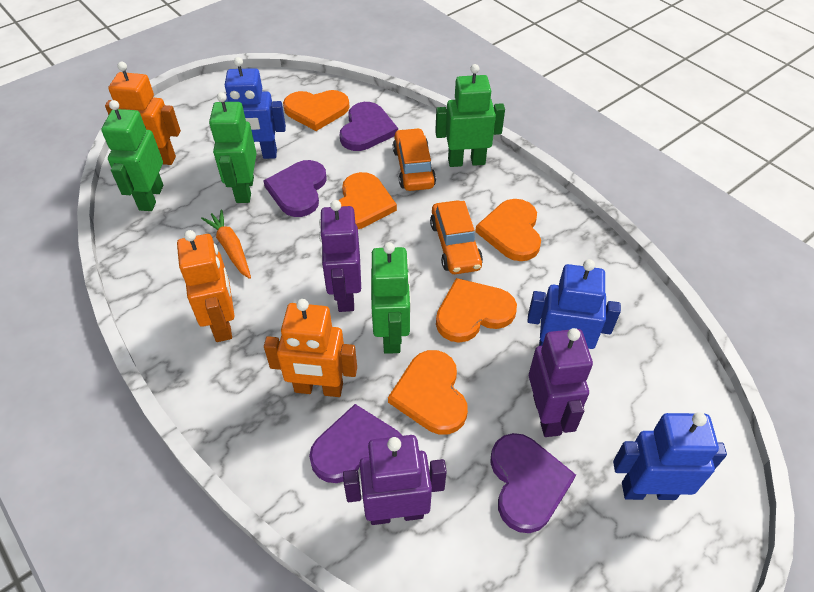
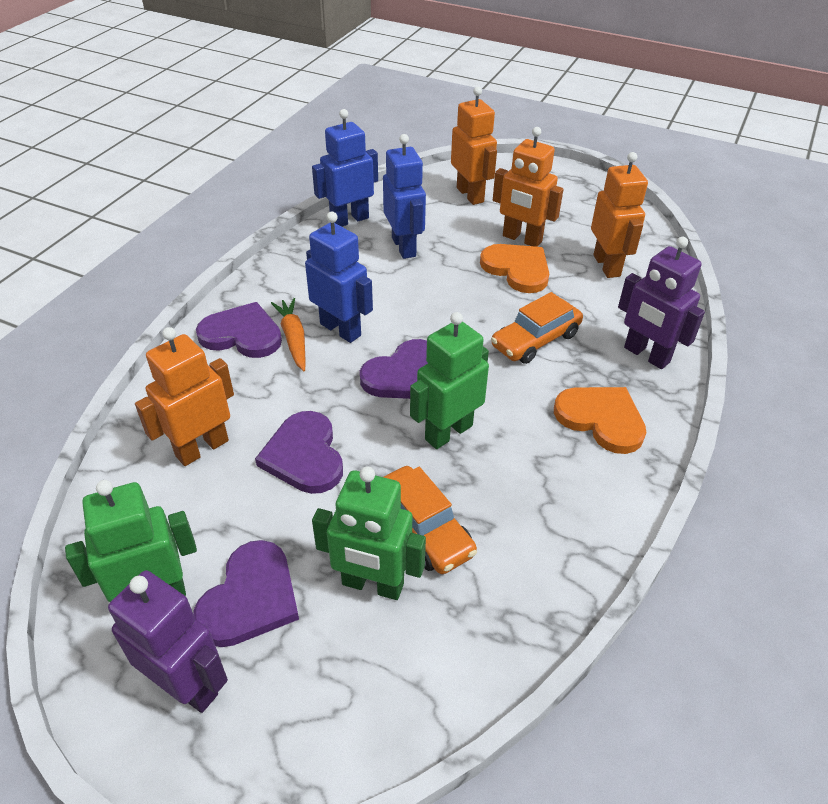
green robot: [101,100,163,211] [209,92,257,203] [371,242,411,354] [435,64,505,167] = 4 -> [65,480,197,602] [312,466,426,600] [410,312,489,449] = 3
orange heart: [283,90,349,131] [338,172,397,229] [388,350,468,435] [436,278,517,342] [475,199,541,261] = 5 -> [480,244,549,293] [554,387,646,454] = 2
orange robot: [105,62,181,165] [177,230,235,342] [264,299,357,397] = 3 -> [135,327,234,466] [451,87,497,205] [493,127,564,247] [591,152,648,278] = 4
purple robot: [319,200,361,312] [343,435,447,525] [529,328,593,437] = 3 -> [108,570,228,713] [618,237,705,369] = 2

